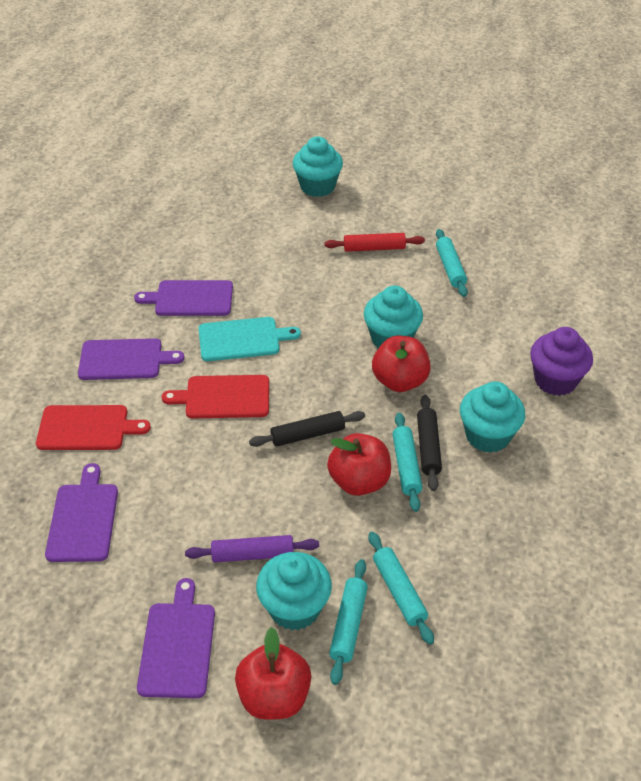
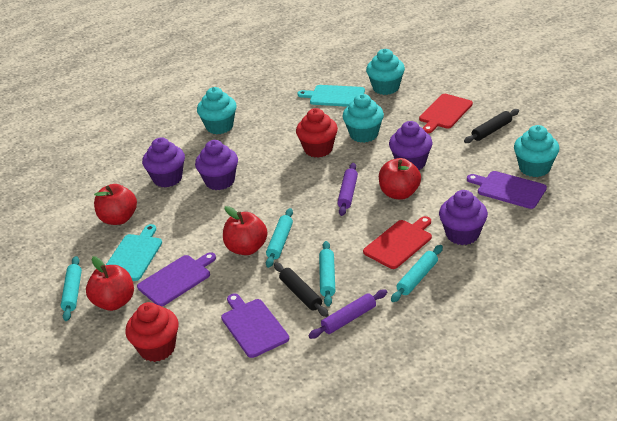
purple cupcake: [530,327,593,396] = 1 -> [142,137,185,187] [195,140,238,190] [389,121,433,170] [439,190,488,245] = 4
purple cutting board: [45,463,118,562] [78,338,185,380] [134,280,233,316] [137,578,215,698] = 4 -> [137,252,216,306] [221,294,289,358] [467,171,547,209] = 3
purple rolling pin: [185,535,319,563] = 1 -> [308,289,387,339] [337,163,358,216] = 2
red apple: [235,627,311,720] [327,433,391,496] [372,336,431,392] = 3 -> [86,256,134,311] [94,184,137,225] [223,206,268,255] [379,158,421,200] = 4
red cupcake: none = 0 -> [125,302,178,362] [296,108,338,158] = 2
red rolling pin: [324,233,425,252] = 1 -> none = 0
turquoise cutting board: [199,317,301,361] = 1 -> [106,224,162,281] [298,85,365,107] = 2

